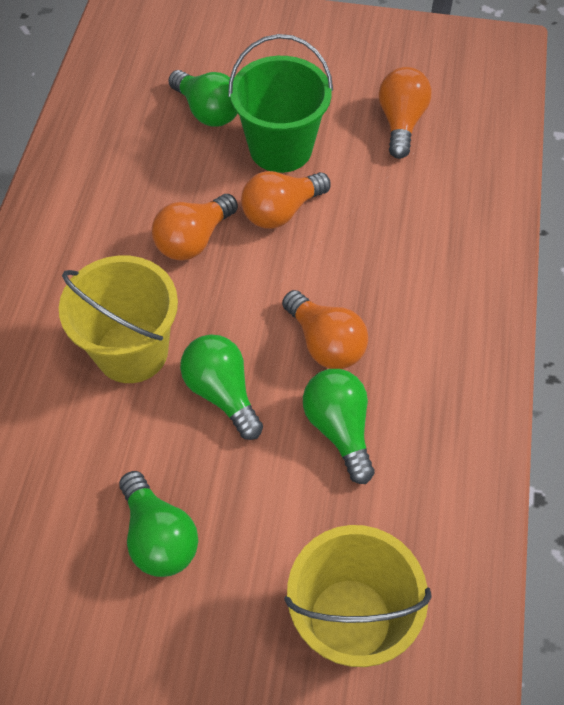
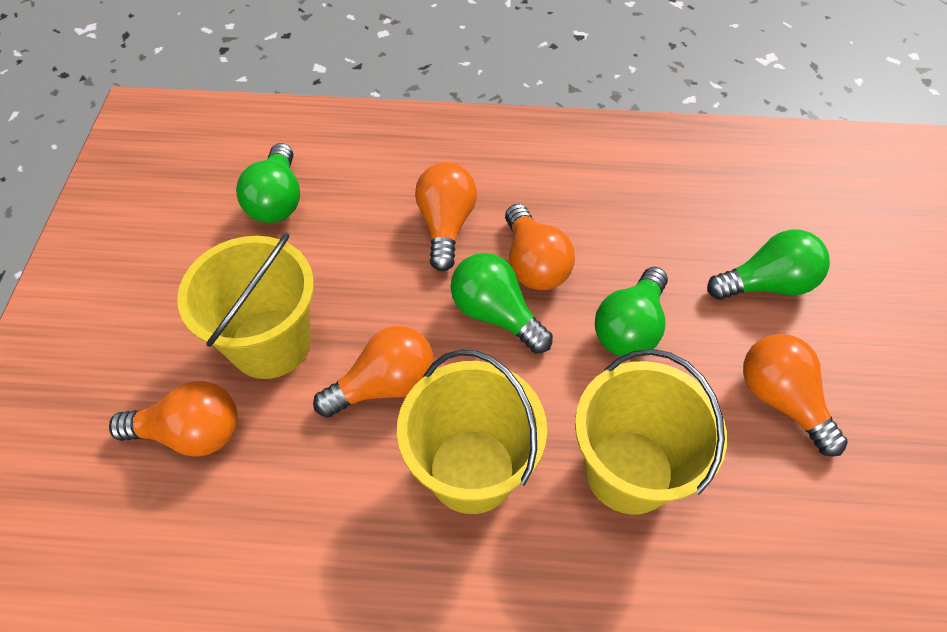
green bucket: [228,34,333,173] = 1 -> none = 0
orange light bulb: [152,194,238,261] [241,171,331,229] [282,290,368,369] [379,67,432,159] = 4 -> [109,381,238,457] [313,326,434,418] [415,162,477,271] [505,204,575,290] [743,334,848,457] = 5
yellow bucket: [59,255,178,383] [284,525,431,667] = 2 -> [177,233,314,379] [397,349,547,514] [575,349,727,515] = 3

